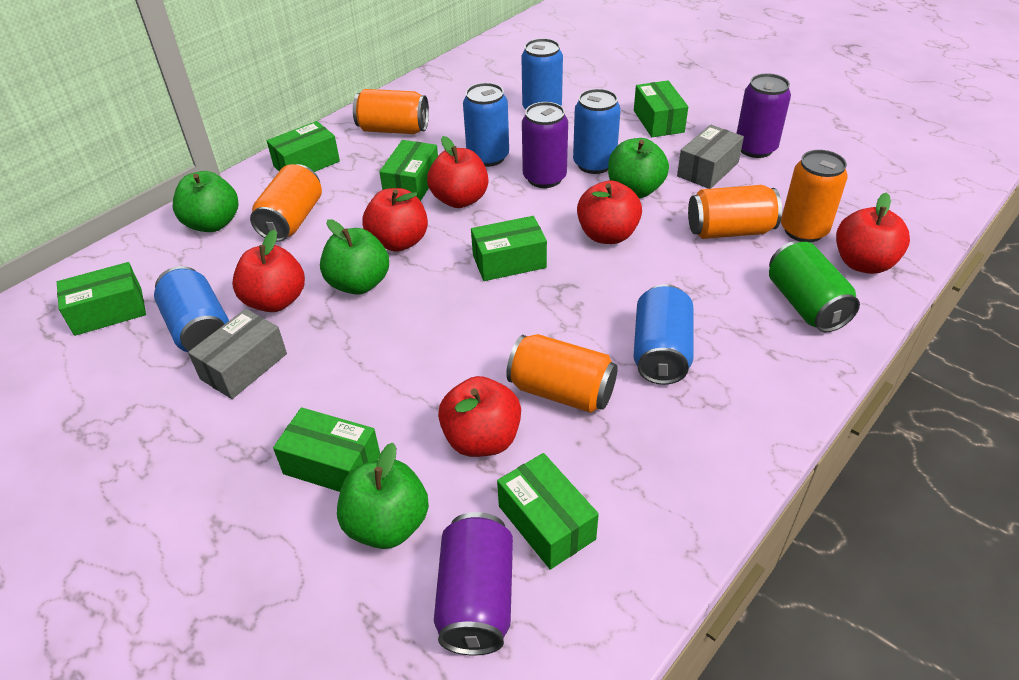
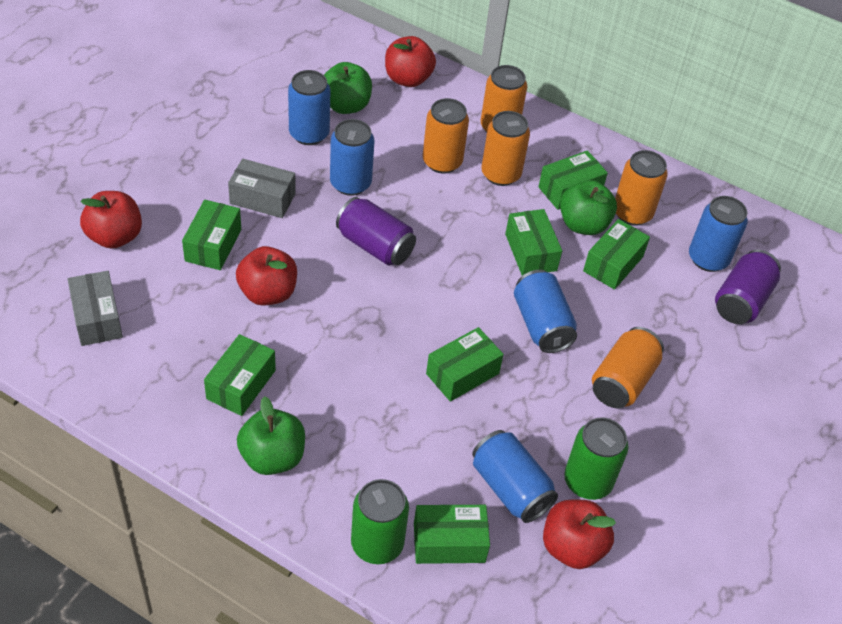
green apple: [173,171,238,232] [320,219,389,295] [337,443,429,549] [608,138,669,198] = 4 -> [237,396,305,475] [324,62,372,114] [560,180,617,235] = 3
green can: [769,241,860,332] = 1 -> [351,479,409,564] [564,417,629,500] = 2
purple can: [434,512,513,655] [522,102,568,188] [736,73,791,158] = 3 -> [336,197,416,265] [715,250,781,324] = 2
red apple: [232,230,305,312] [363,188,428,252] [427,136,488,208] [438,376,521,457] [577,180,642,244] [836,192,910,274] = 6 -> [80,191,142,249] [236,246,297,306] [385,36,436,87] [543,500,616,569] = 4

